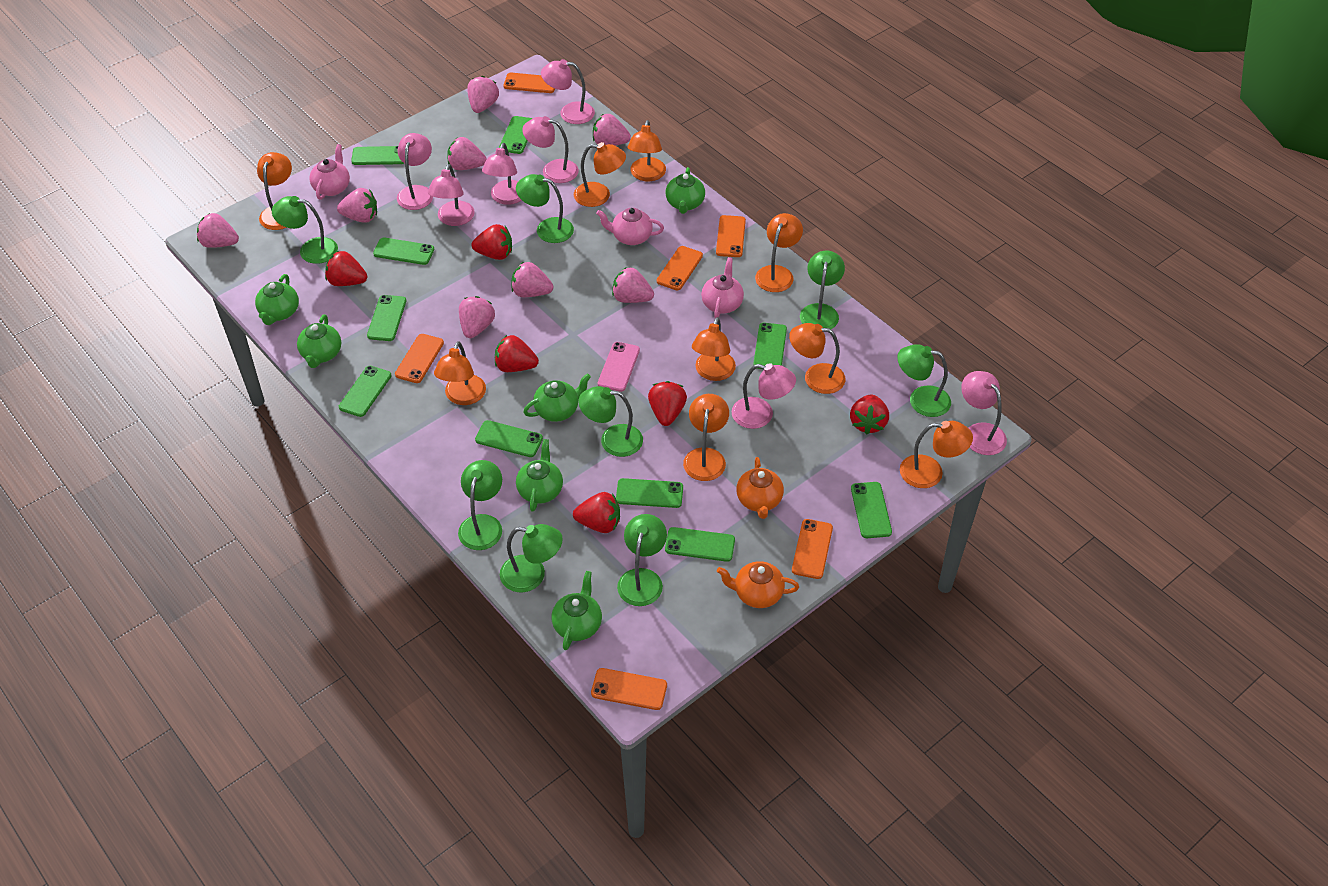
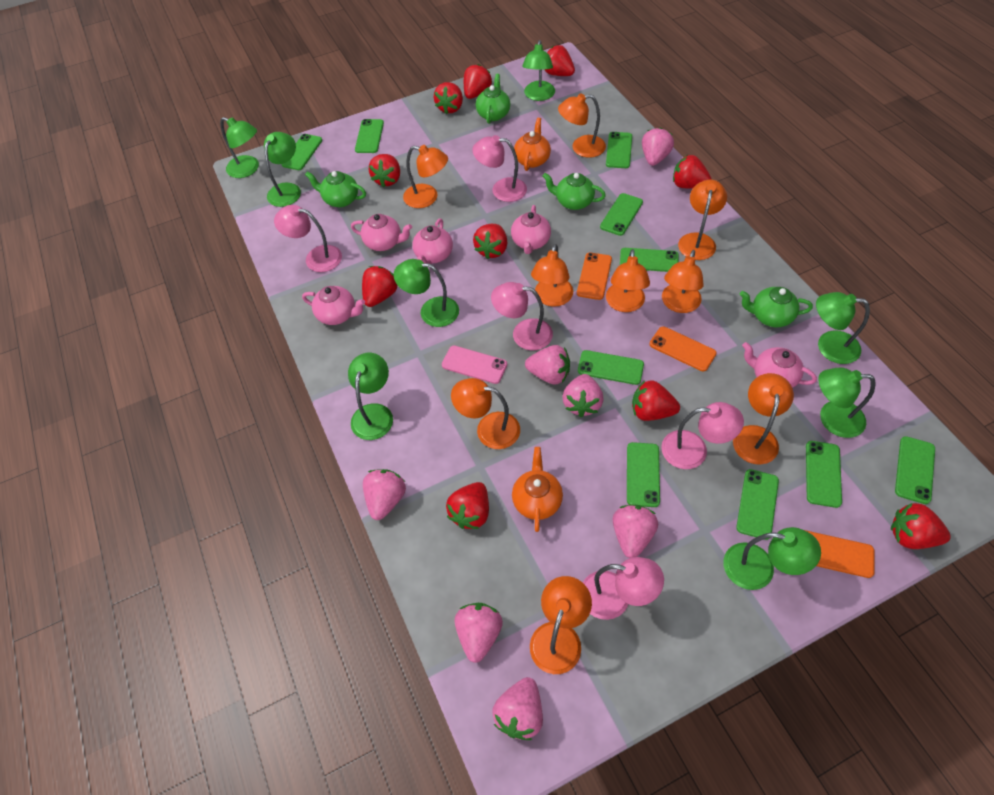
green teapot: [255,274,299,325] [297,314,341,368] [516,439,563,512] [524,373,591,422] [552,571,602,650] [666,167,705,214] = 6 -> [305,171,366,207] [476,74,510,124] [543,173,606,210] [740,287,813,327] = 4
orange phone: [395,334,444,383] [503,73,555,93] [591,668,667,710] [657,246,703,290] [716,215,746,257] [792,519,833,579] = 6 -> [577,253,612,300] [650,326,717,372] [805,530,875,578] = 3
pink lamp: [397,133,433,210] [428,164,475,226] [482,143,522,205] [522,116,579,183] [541,59,595,124] [732,363,796,429] [961,371,1007,455] = 7 -> [274,205,342,272] [472,135,527,202] [491,282,553,350] [583,557,664,620] [661,402,744,469] = 5
pink strawberry: [197,213,239,248] [337,188,377,223] [447,137,487,170] [459,296,495,338] [467,76,499,113] [511,262,553,297] [593,114,631,145] [612,267,654,303] = 8 -> [363,469,406,520] [455,603,503,663] [492,677,543,740] [525,345,570,385] [562,374,603,417] [612,505,658,558] [642,127,674,166] = 7
pink teapot: [309,144,350,200] [596,208,664,245] [701,257,744,318] = 3 -> [302,286,365,325] [351,214,412,251] [412,218,453,264] [511,205,551,254] [742,342,817,388] = 5
red strawberry: [325,251,367,286] [471,224,512,260] [495,335,539,372] [573,492,620,533] [648,381,687,426] [850,395,889,435] = 6 -> [362,266,398,307] [369,154,400,187] [434,82,463,114] [446,482,489,529] [464,64,492,99] [473,224,507,259] [544,45,575,76] [632,380,680,421] [673,155,712,189] [891,503,951,549] = 10

